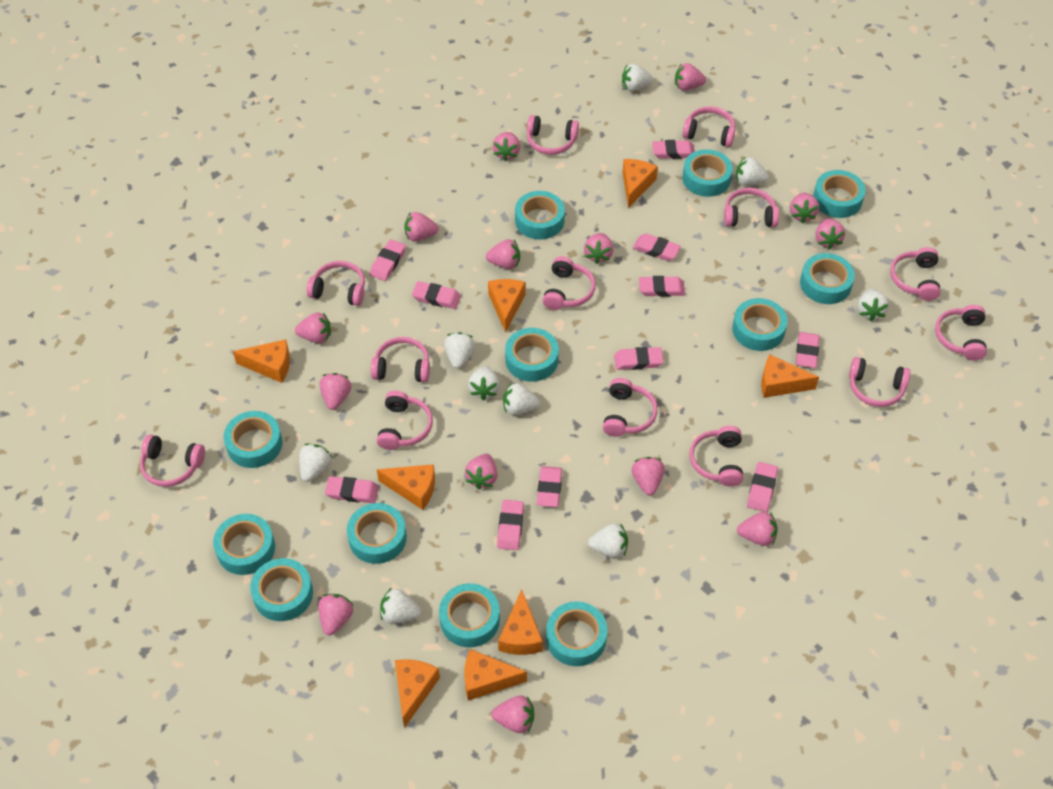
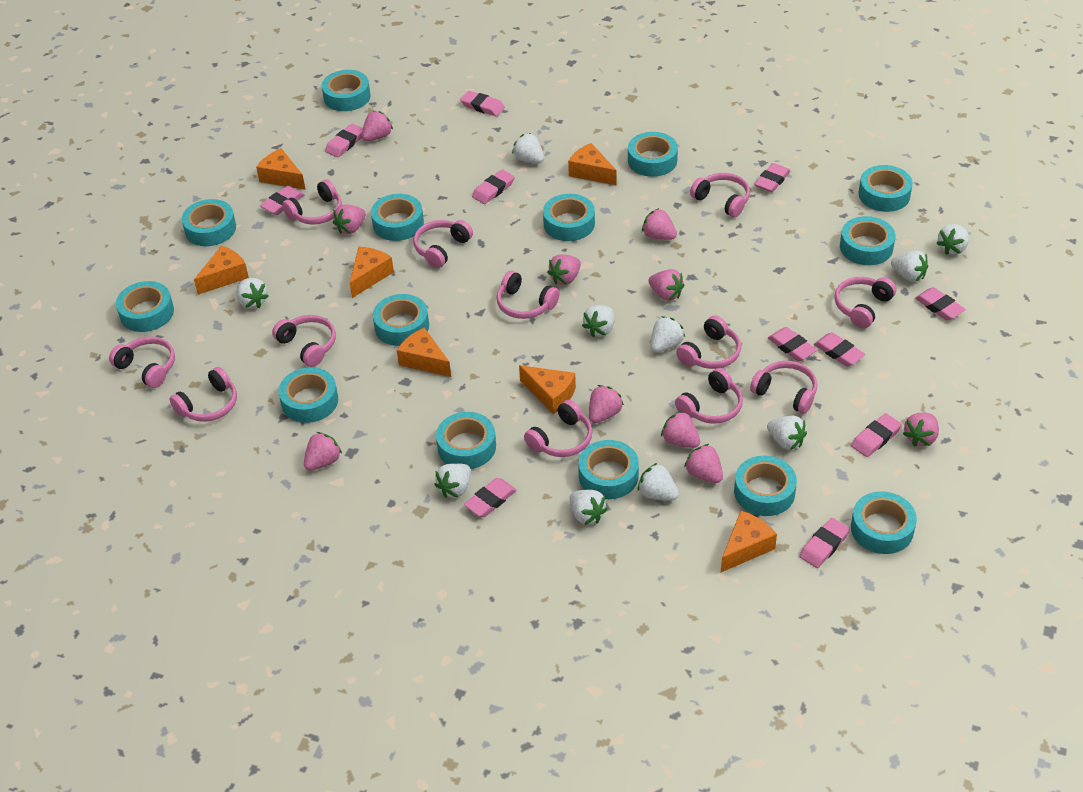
orange cheese: [233,339,290,383] [377,464,435,510] [395,659,440,728] [464,649,527,701] [488,279,526,333] [498,589,543,655] [623,159,658,208] [761,354,819,398] = 8 -> [194,246,249,295] [256,148,306,190] [350,247,394,298] [397,328,451,377] [519,365,576,414] [568,143,617,186] [721,511,777,572] = 7
pink headphones: [140,434,205,487] [307,261,365,306] [371,337,430,382] [377,391,433,450] [527,115,579,155] [543,256,596,310] [603,378,658,437] [682,106,735,147] [689,426,743,487] [724,188,779,227] [849,357,910,407] [890,247,941,301] [935,305,987,360] = 13 -> [109,337,175,388] [170,367,237,422] [272,315,336,367] [282,179,342,225] [414,220,473,268] [496,271,560,319] [524,400,592,457] [675,368,743,424] [676,315,741,369] [690,173,750,217] [750,361,817,414] [834,277,896,328] = 12
pink strawberry: [295,312,331,343] [318,594,354,635] [320,373,351,410] [404,212,439,241] [465,454,498,489] [486,239,520,269] [492,132,520,161] [492,696,534,733] [584,233,613,264] [632,457,665,495] [675,63,706,91] [737,512,778,546] [790,193,819,223] [815,218,845,250] = 14 -> [304,432,342,471] [333,205,366,234] [362,111,393,141] [547,254,581,285] [589,385,624,423] [642,208,677,240] [648,269,685,301] [661,411,700,448] [684,444,723,483] [903,413,939,447] = 10
turquoise tape: [213,514,275,575] [224,411,283,468] [250,558,313,621] [347,503,407,564] [439,583,500,647] [505,328,559,382] [515,191,565,240] [546,601,608,666] [682,149,733,197] [732,298,788,351] [800,253,855,304] [813,170,866,218] = 12 -> [116,281,174,332] [182,199,236,246] [279,367,338,423] [322,70,371,111] [371,194,424,241] [373,294,429,346] [436,412,496,469] [543,194,595,241] [578,440,639,499] [628,132,678,177] [734,456,797,516] [840,216,896,265] [851,491,917,554] [859,165,913,212] = 14
white strawberry: [299,443,333,482] [380,587,421,624] [444,332,475,369] [468,366,500,400] [503,383,540,415] [588,523,628,558] [622,64,653,91] [736,157,769,186] [858,289,889,321] = 9 -> [237,278,269,308] [434,463,471,498] [512,133,544,163] [570,490,608,525] [582,305,614,337] [638,463,679,501] [651,316,685,352] [767,416,807,450] [891,250,928,282] [937,224,969,255] = 10

